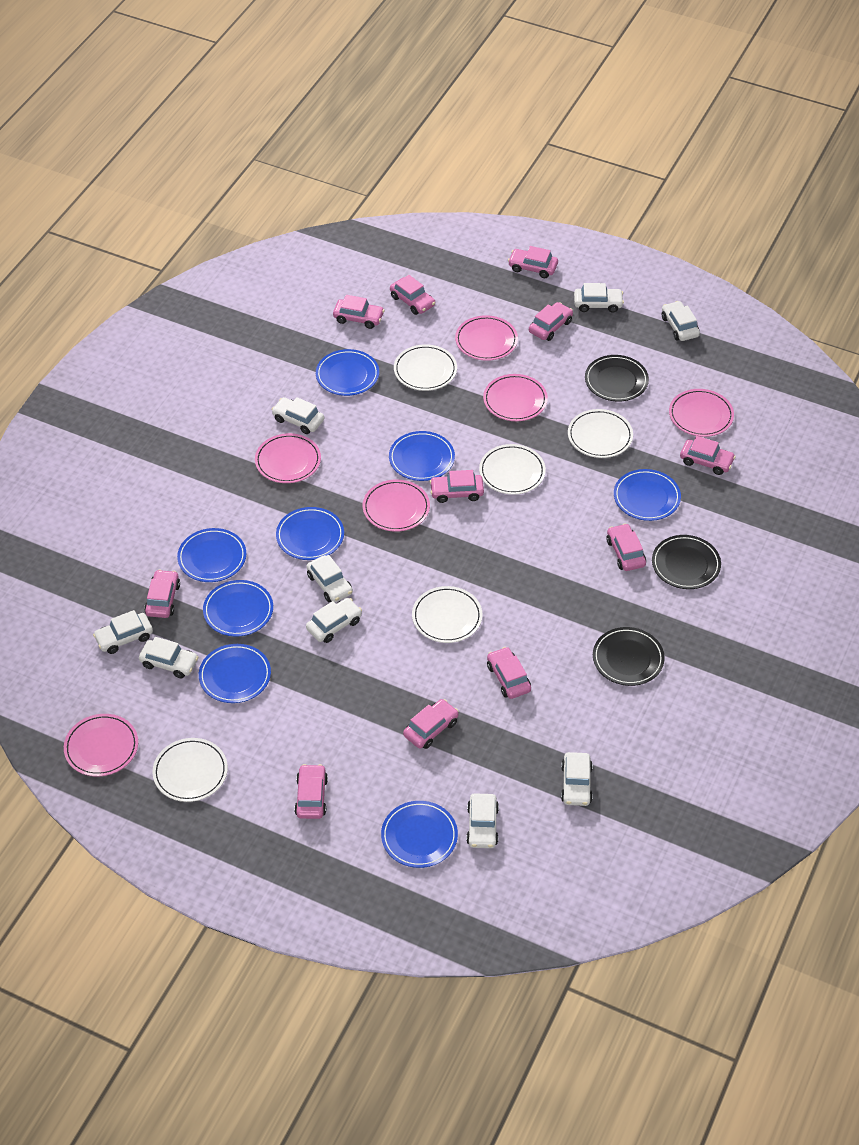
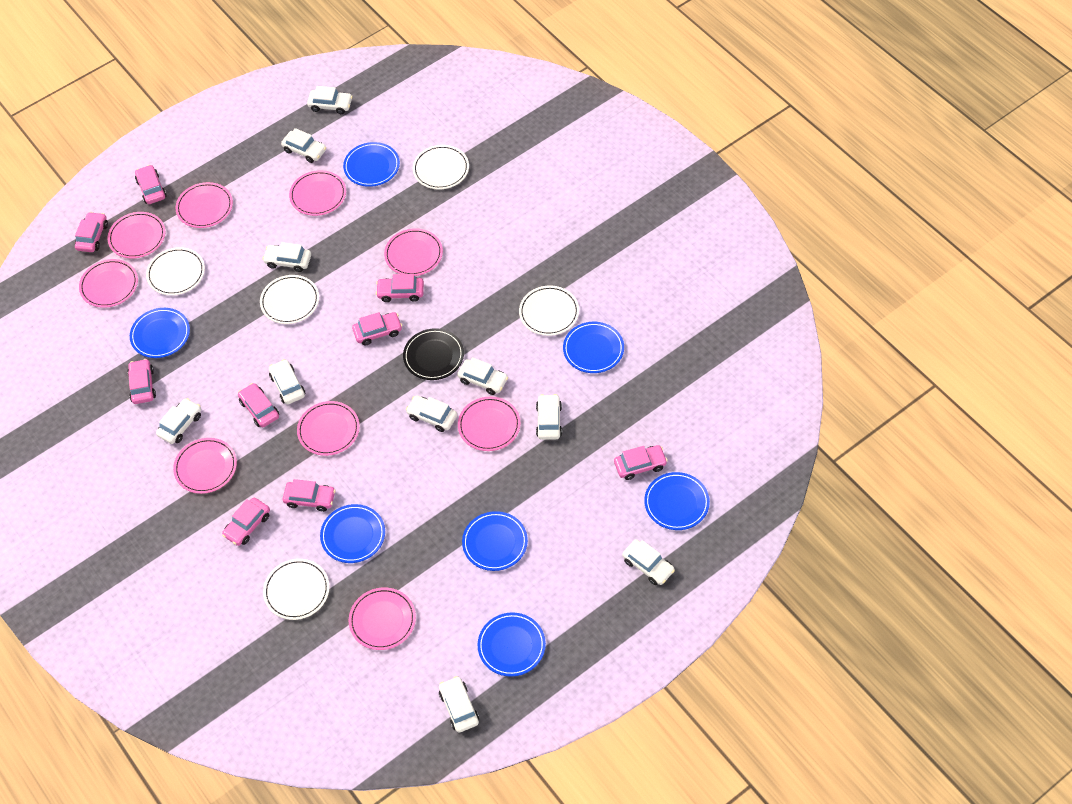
black plate: [585,355,649,402] [593,627,665,686] [652,535,721,589] = 3 -> [403,328,464,380] = 1
blue plate: [177,528,246,582] [199,644,271,703] [203,580,273,637] [276,507,344,560] [316,349,379,396] [381,801,458,868] [389,431,455,481] [614,469,681,521] = 8 -> [130,308,190,358] [320,504,385,563] [343,142,400,187] [462,511,528,571] [478,612,546,677] [563,322,624,373] [644,472,710,530] = 7
pink car: [144,569,180,618] [294,764,328,819] [333,295,384,329] [390,275,435,315] [403,699,459,749] [430,470,484,503] [487,647,531,699] [508,246,558,278] [529,302,573,341] [606,523,646,571] [680,436,736,475] = 11 -> [75,212,108,252] [127,359,156,404] [135,165,167,204] [222,498,270,546] [238,383,279,427] [283,479,336,512] [352,312,402,345] [376,274,424,302] [614,445,668,480] = 9
pink plate: [64,714,138,777] [255,433,321,483] [363,479,430,532] [455,315,518,361] [483,374,548,421] [669,389,734,437] = 6 -> [79,259,138,308] [108,212,165,258] [173,438,237,494] [176,182,233,228] [289,170,346,216] [297,401,360,456] [349,587,416,650] [384,228,443,276] [458,397,521,451] = 9
white car: [93,610,153,654] [139,637,198,678] [271,397,324,434] [306,555,353,602] [306,598,362,643] [466,793,499,848] [561,752,593,806] [574,283,624,312] [662,301,700,341] = 9 -> [156,398,201,444] [262,242,311,272] [269,359,305,404] [281,128,326,163] [307,86,353,114] [406,395,457,432] [439,676,479,733] [457,357,508,395] [536,394,562,440] [622,539,675,585] = 10

